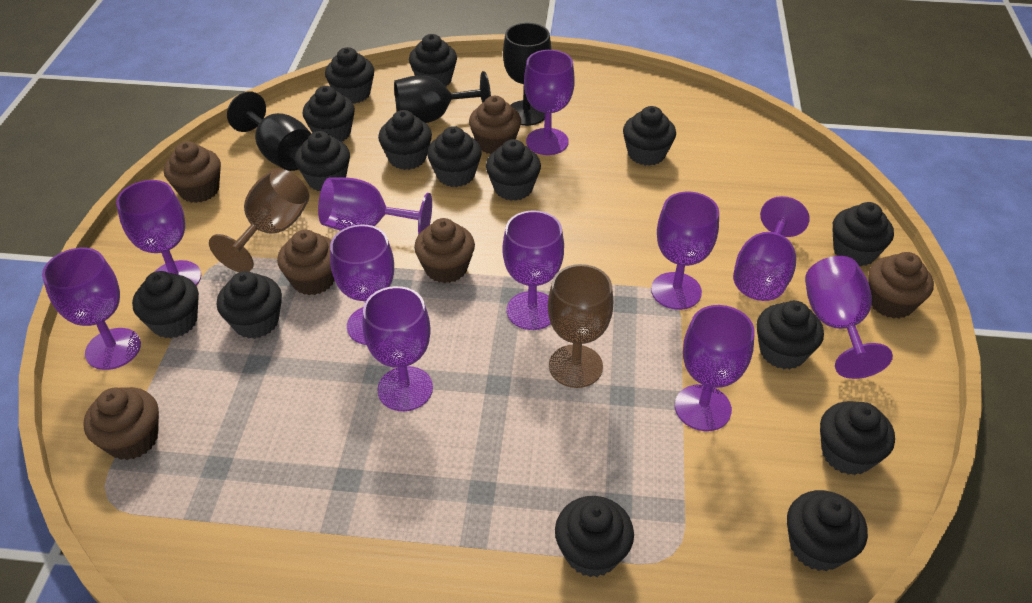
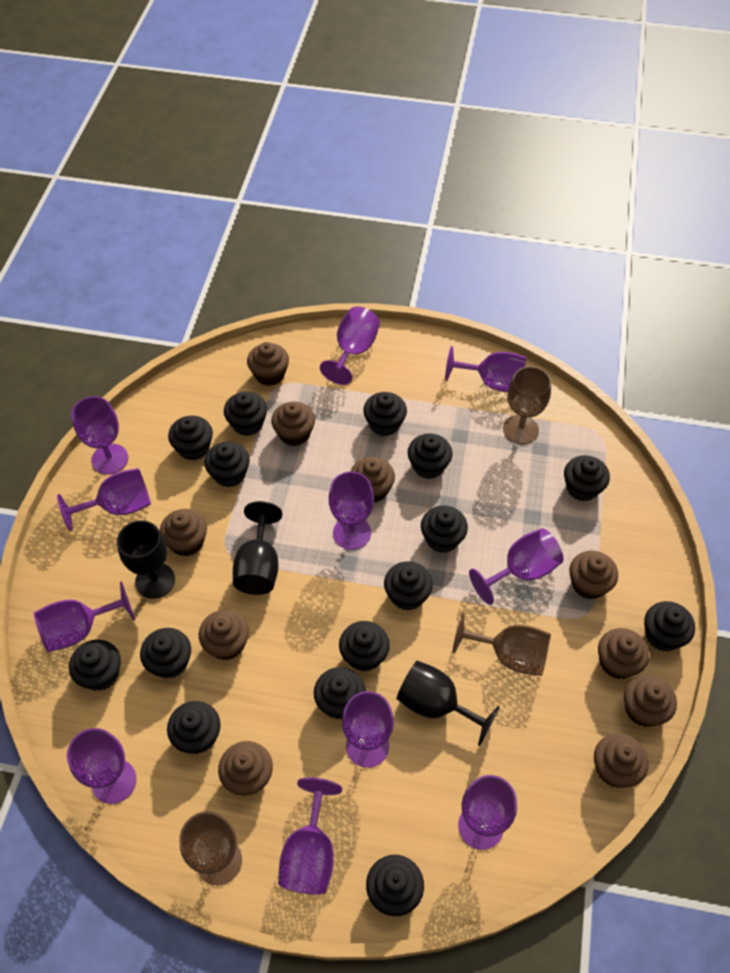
brown cupcake: [83,387,159,460] [164,141,221,203] [277,230,335,295] [414,218,475,283] [469,96,521,154] [868,252,934,319] = 6 -> [160,509,207,556] [199,610,249,660] [218,741,273,796] [247,342,289,386] [271,402,315,446] [350,457,395,502] [569,551,618,599] [594,733,649,788] [598,628,649,679] [624,675,677,727] = 10
brown goblet: [209,168,309,272] [548,264,614,388] = 2 -> [179,811,242,885] [453,612,551,676] [503,366,551,444] = 3

